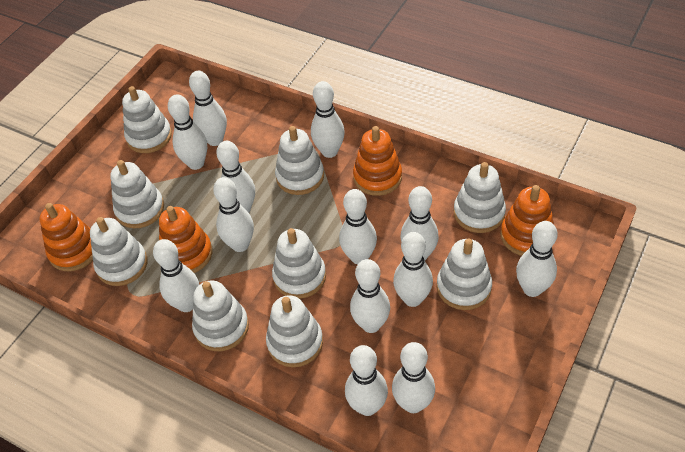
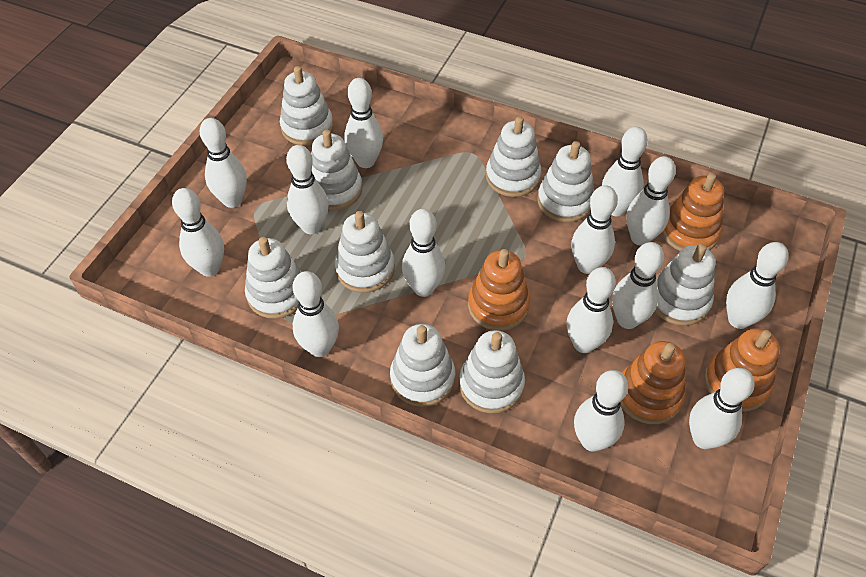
white bowling pin: [153,239,199,312] [168,94,207,170] [189,71,227,146] [213,177,254,252] [216,141,255,213] [311,81,345,158] [339,189,377,264] [345,345,388,416] [350,259,390,333] [392,342,435,413] [393,232,433,307] [401,186,439,260] [516,221,558,297] = 13 -> [172,188,224,277] [199,118,247,208] [286,145,329,234] [293,271,339,357] [344,78,383,168] [402,209,445,297] [567,267,616,353] [571,185,618,274] [574,370,628,452] [602,127,648,216] [612,242,664,329] [626,156,676,246] [689,368,755,449] [726,242,789,329] = 14

